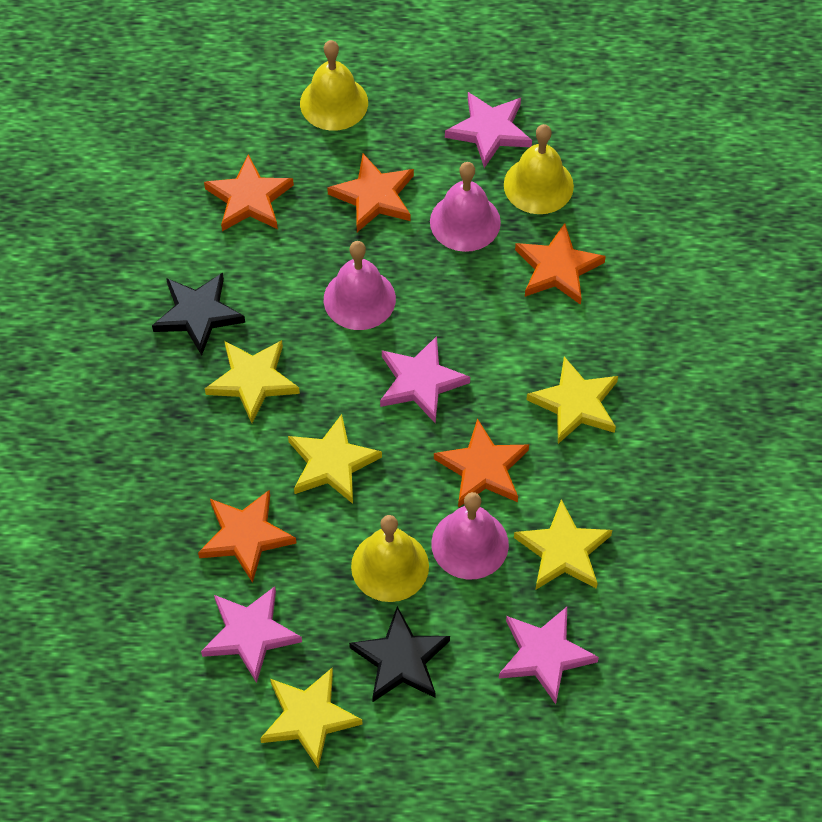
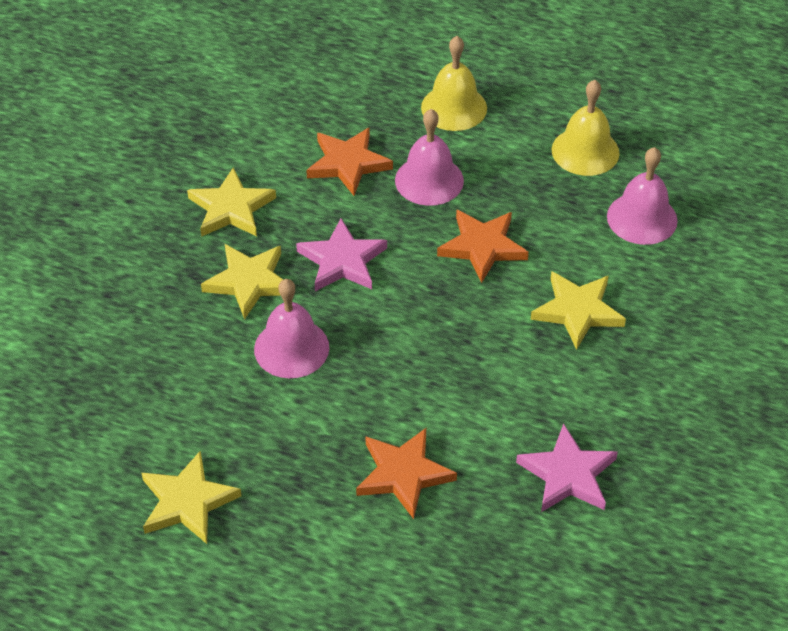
black star: [152,273,245,356] [349,606,450,702] = 2 -> none = 0
orange star: [198,490,296,583] [204,154,294,231] [327,154,414,232] [434,418,529,507] [515,223,606,305] = 5 -> [306,127,393,196] [356,428,457,519] [437,210,529,283] = 3
pink star: [201,586,302,683] [380,336,470,423] [445,92,532,168] [499,607,599,704] = 4 -> [296,218,387,291] [516,423,618,512] = 2
yellow bell: [300,40,368,131] [351,515,429,602] [504,124,574,214] = 3 -> [421,36,487,131] [552,80,620,176] = 2
yellow star: [205,340,300,423] [260,668,363,768] [288,414,382,504] [514,499,612,590] [526,356,618,444] = 5 -> [142,450,241,544] [187,167,276,237] [201,244,283,320] [531,271,626,350] = 4

